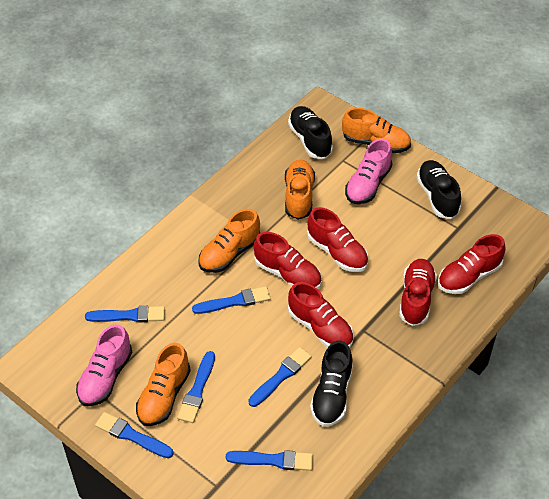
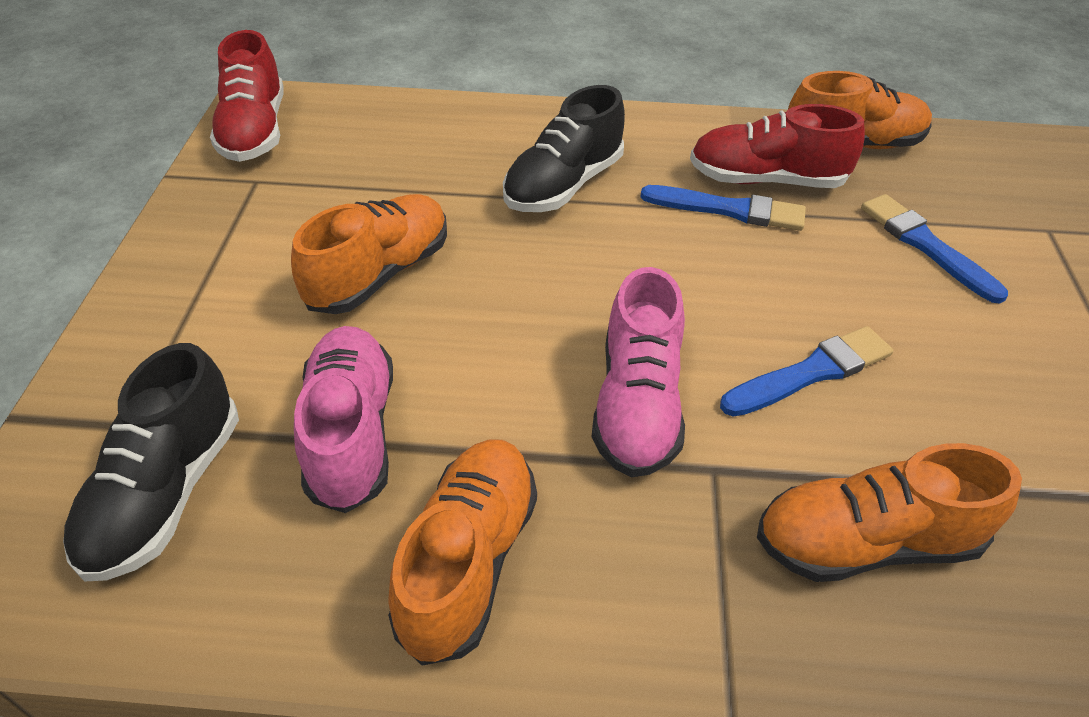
black shoe: [288,106,333,159] [310,340,353,427] [416,160,461,219] = 3 -> [63,343,239,582] [503,85,625,212] = 2
blue brush: [85,306,165,323] [95,412,173,458] [177,351,215,423] [192,286,271,314] [226,450,313,471] [248,347,312,407] = 6 -> [640,185,806,231] [720,326,893,417] [861,194,1008,304] = 3
red shoe: [254,232,322,289] [288,282,354,348] [307,207,368,272] [399,259,437,326] [438,234,506,294] = 5 -> [210,30,284,162] [690,104,865,188] = 2

